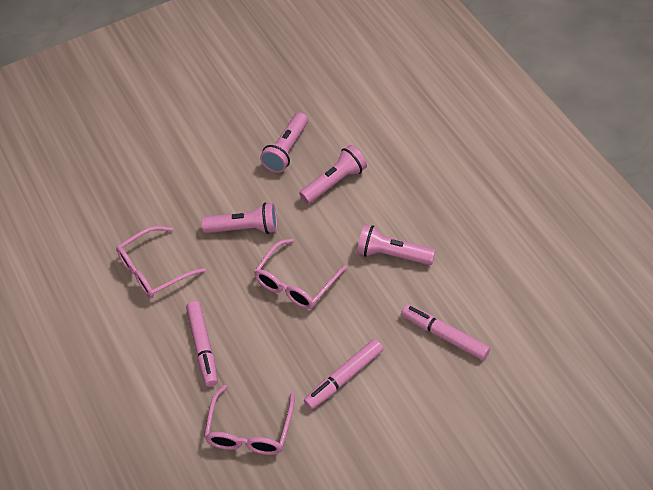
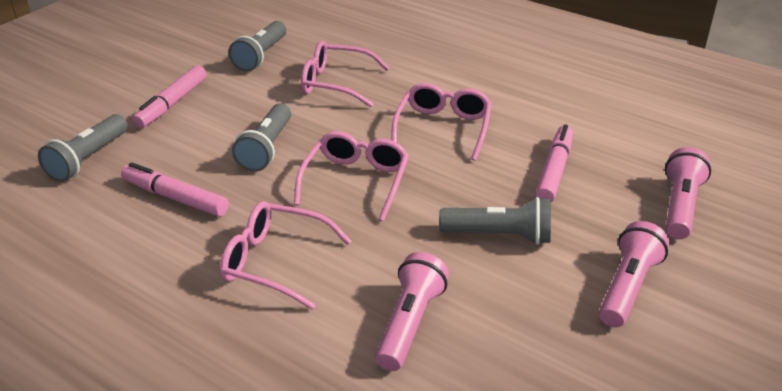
grey flashlight: none = 0 -> [38,114,128,182] [229,21,286,71] [232,103,291,172] [439,197,551,245] = 4
pink flashlight: [201,203,277,234] [260,112,308,173] [299,145,367,204] [357,225,436,265] = 4 -> [375,252,449,371] [599,221,669,327] [665,147,711,239] = 3
pink glasses: [116,226,206,298] [204,385,295,455] [254,239,347,309] = 3 -> [220,201,351,310] [294,131,409,221] [301,41,390,107] [391,83,492,161] = 4

